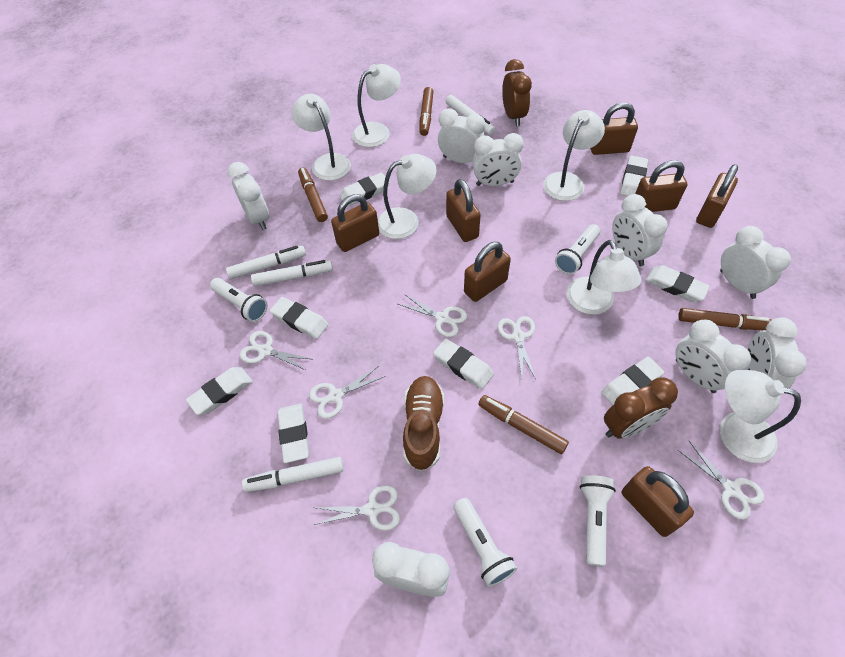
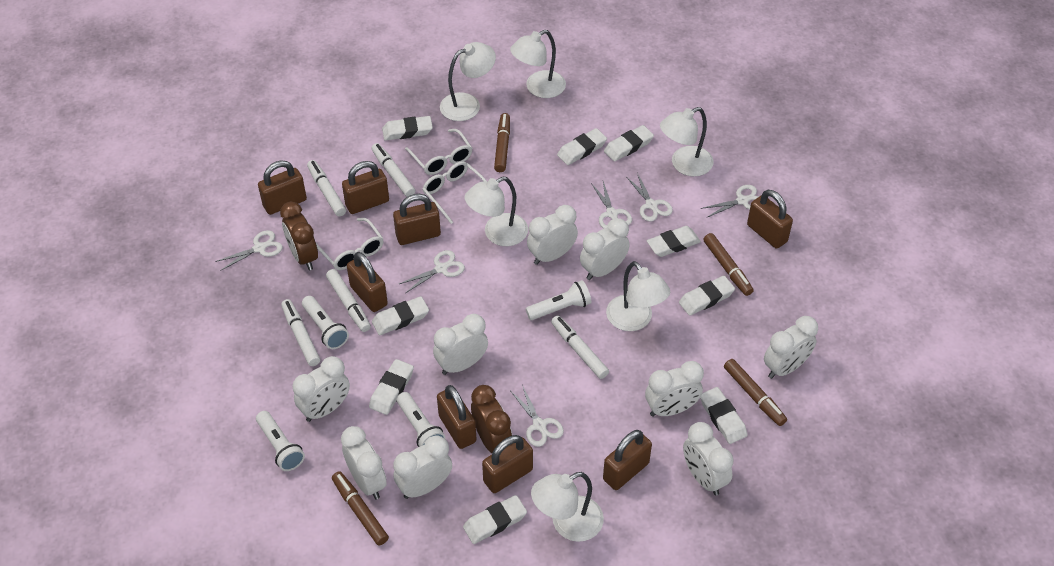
brown padlock: [331,194,379,252] [446,179,481,242] [464,242,511,302] [590,102,638,155] [622,466,694,537] [635,160,687,212] [696,164,738,228] = 7 -> [258,160,307,215] [342,161,389,214] [347,252,388,312] [393,194,441,245] [437,385,477,449] [482,435,533,493] [603,430,652,490] [747,190,793,248] = 8
brown shoe: [403,376,444,471] = 1 -> none = 0
white clock: [227,162,269,230] [372,542,450,597] [438,108,485,163] [472,133,524,186] [612,194,668,266] [675,320,751,393] [720,226,791,299] [746,317,807,388] = 8 -> [293,356,350,422] [341,426,387,499] [393,436,452,499] [433,314,488,375] [527,205,578,265] [580,218,630,280] [645,361,704,417] [683,422,734,496] [764,316,818,379] = 9
white eraser: [186,367,253,415] [270,297,328,339] [277,404,309,463] [340,173,390,207] [433,339,494,390] [601,357,665,405] [620,156,648,196] [646,265,710,302] = 8 -> [369,359,414,415] [372,296,429,335] [382,116,433,141] [463,495,527,544] [557,128,607,165] [604,125,654,162] [647,226,701,257] [679,276,735,316] [700,387,747,444] = 9
white glasses: none = 0 -> [316,218,384,270] [405,129,472,175] [422,161,487,224] = 3
white marker: [226,246,306,279] [242,457,344,492] [251,260,333,287] [446,95,495,135] = 4 -> [281,299,320,366] [307,160,346,216] [326,269,371,332] [371,143,415,197] [551,315,609,379] = 5

